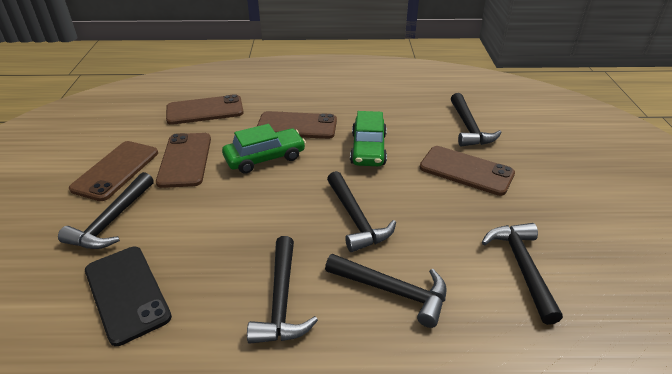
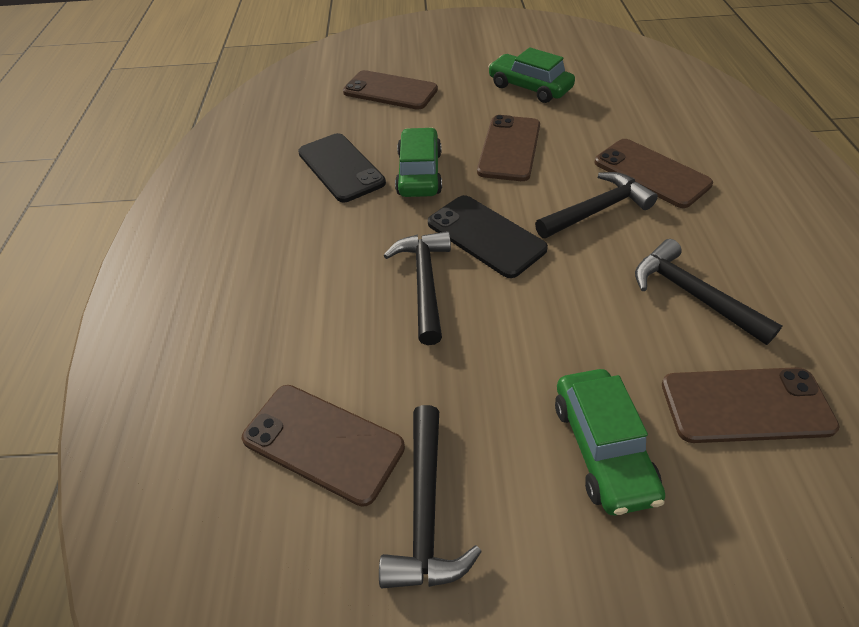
black hammer: [58,172,154,249] [247,236,318,344] [325,254,447,328] [327,171,396,252] [451,93,502,147] [482,223,563,325] = 6 -> [379,405,482,588] [383,231,451,345] [535,172,658,238] [635,239,782,345] = 4
black phone: [85,247,172,346] = 1 -> [298,133,386,202] [428,195,548,278] = 2
green car: [222,124,306,174] [350,111,387,166] = 2 -> [395,127,442,197] [488,47,575,103] [555,369,665,515] = 3

